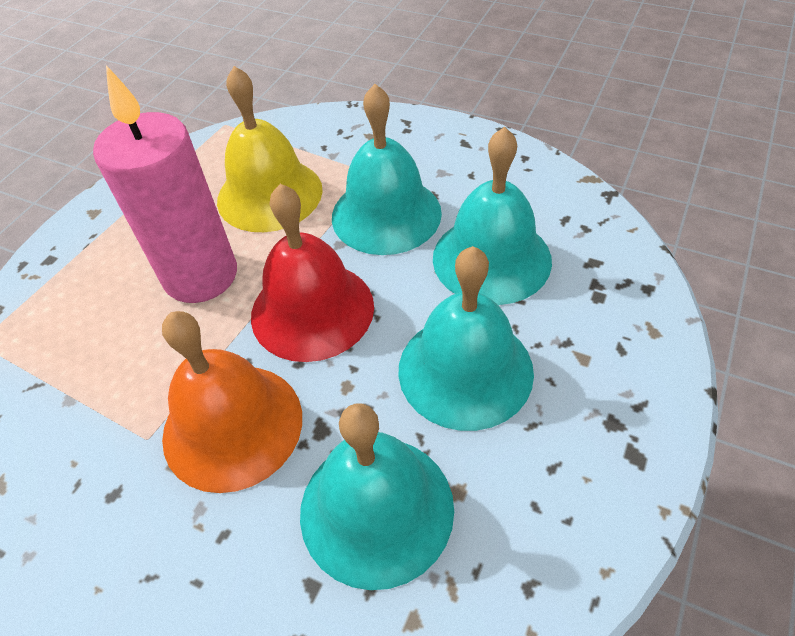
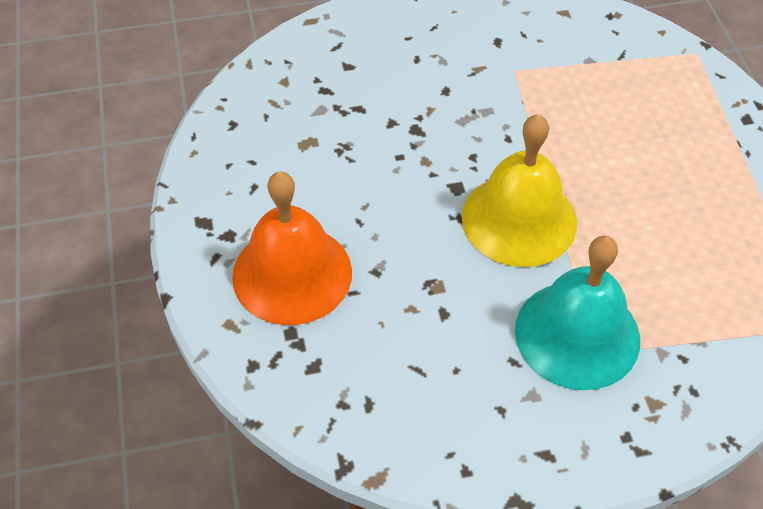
pink candle: [93,65,237,303] = 1 -> none = 0
red bell: [251,184,374,362] = 1 -> none = 0
turquoise bell: [300,403,454,590] [332,84,442,255] [399,246,534,431] [433,127,552,305] = 4 -> [515,236,640,390] = 1

